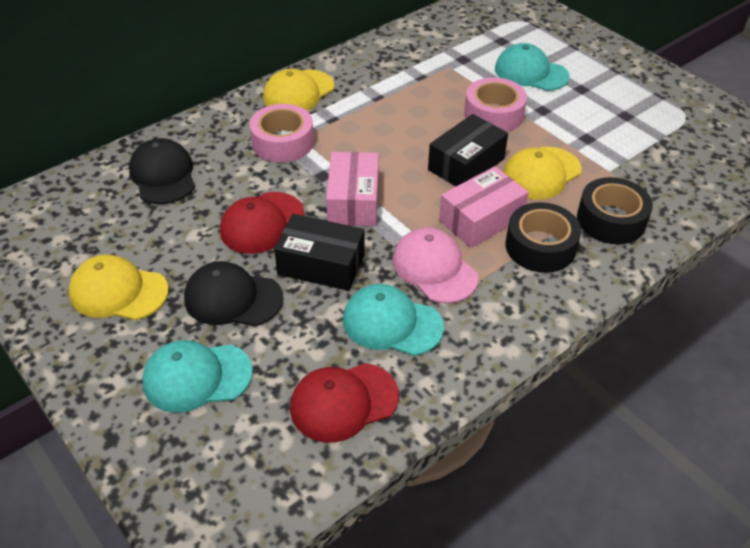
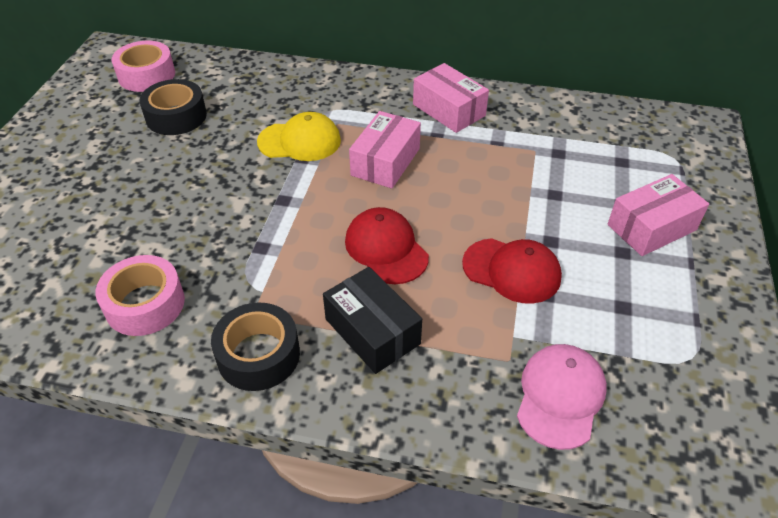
black box: [274,214,365,291] [428,114,508,186] = 2 -> [323,267,422,374] = 1
black cap: [129,138,195,204] [184,261,284,326] = 2 -> none = 0
pink box: [326,152,379,226] [439,166,529,248] = 2 -> [349,111,421,188] [413,63,489,133] [608,174,709,256] = 3
turquoise cap: [142,340,253,413] [343,284,444,356] [495,43,570,91] = 3 -> none = 0
yellow cap: [69,254,168,320] [263,69,334,111] [503,147,582,200] = 3 -> [257,112,341,161] = 1

